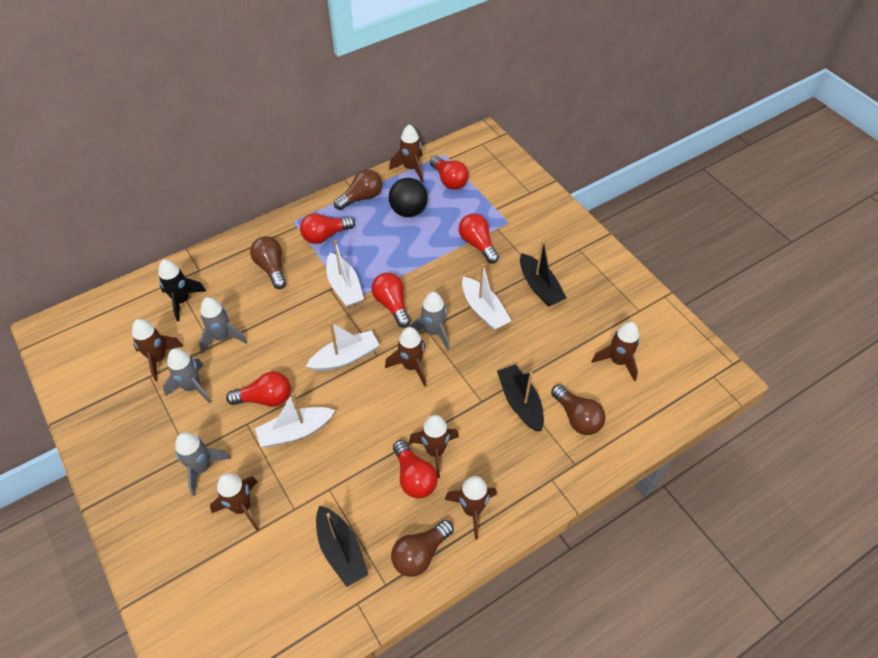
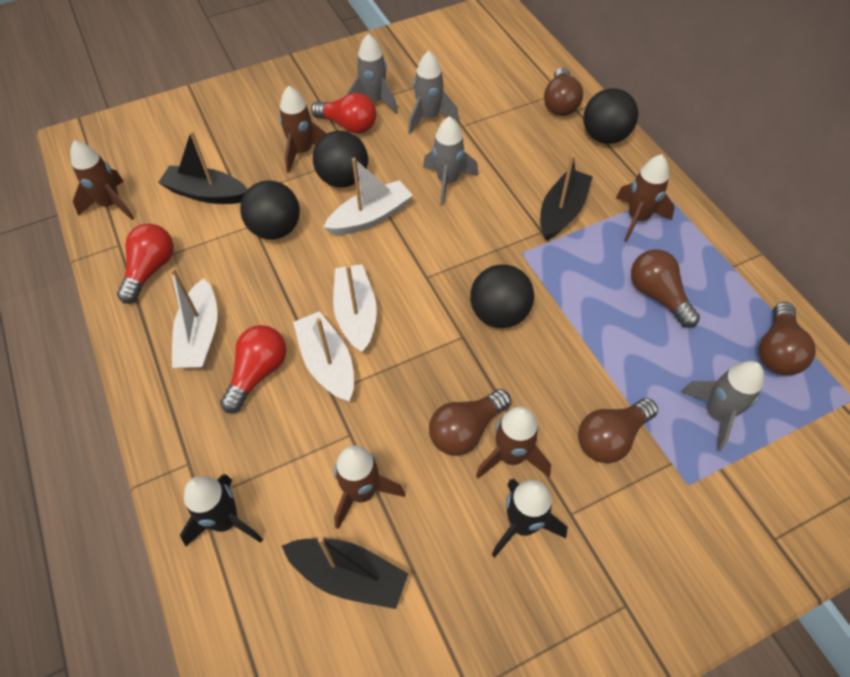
black ball: [389,178,428,217] = 1 -> [240,180,300,240] [313,131,368,188] [470,264,534,328] [583,88,638,144] = 4
black rocket: [158,259,206,321] = 1 -> [180,474,263,546] [492,479,567,558] = 2
brown light bulb: [250,236,286,289] [334,170,382,210] [391,520,454,577] [551,385,606,435] = 4 -> [429,389,511,456] [544,68,583,116] [578,398,658,463] [631,250,700,328] [759,302,816,375] = 5
brown rocket: [132,319,184,382] [210,473,259,531] [385,327,427,387] [389,124,423,182] [409,415,459,478] [445,476,497,540] [592,322,640,381] = 7 -> [70,140,134,220] [279,86,327,173] [334,445,405,529] [476,406,551,479] [616,154,675,242] = 5
red light bulb: [226,372,291,407] [300,213,355,244] [371,273,411,328] [393,440,438,498] [430,156,468,190] [459,214,499,264] = 6 -> [117,224,174,304] [220,325,286,413] [311,93,376,134] = 3

